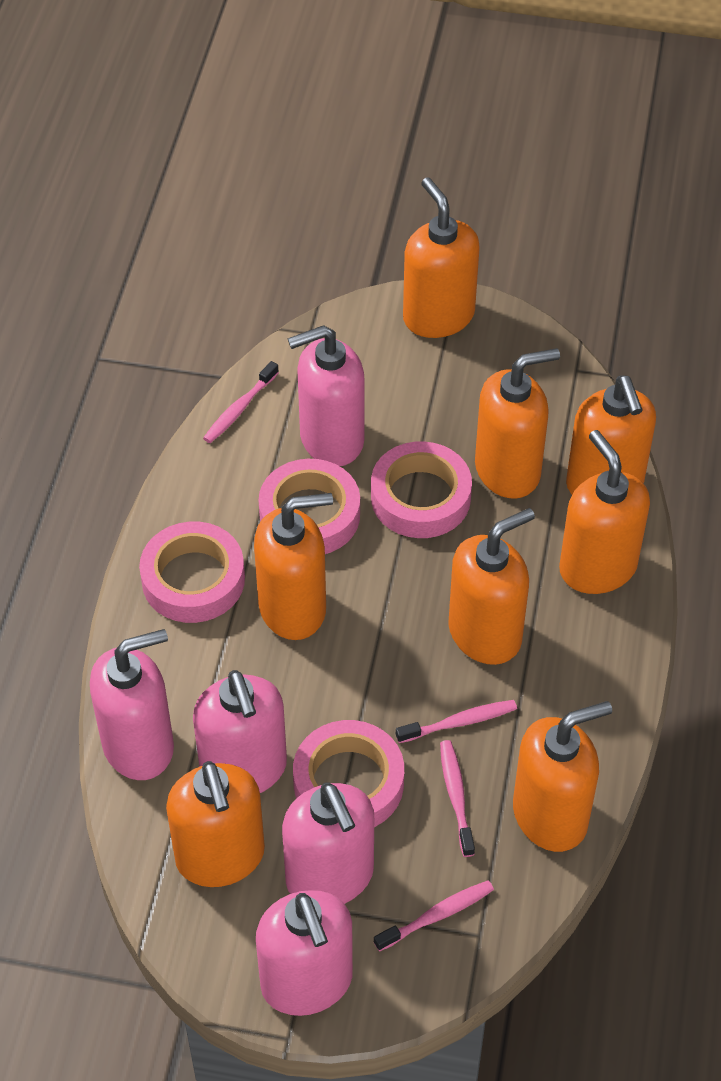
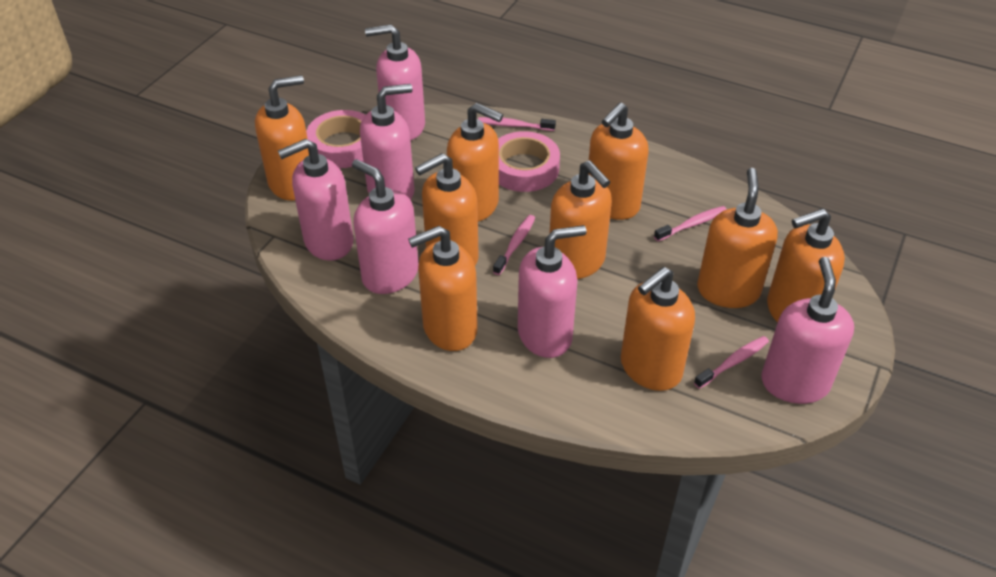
orange soap dispenser: [166,761,265,887] [254,493,333,640] [403,177,479,338] [448,508,535,665] [475,348,560,499] [513,701,612,852] [559,430,650,594] [566,375,656,494] = 8 -> [255,75,309,201] [408,226,478,351] [415,153,479,265] [447,103,503,222] [550,161,612,279] [589,103,649,220] [621,267,695,391] [697,168,778,308] [767,208,845,322] = 9
pink soap dispenser: [90,629,174,780] [193,670,287,793] [256,890,353,1016] [282,782,374,904] [288,325,365,466] = 5 -> [278,139,354,261] [352,159,419,294] [360,84,415,200] [365,24,425,140] [518,225,586,358] [761,257,854,404] = 6
pink tape: [139,522,245,623] [259,459,360,554] [293,720,404,827] [371,441,472,538] = 4 -> [306,110,365,168] [498,131,560,192] = 2

